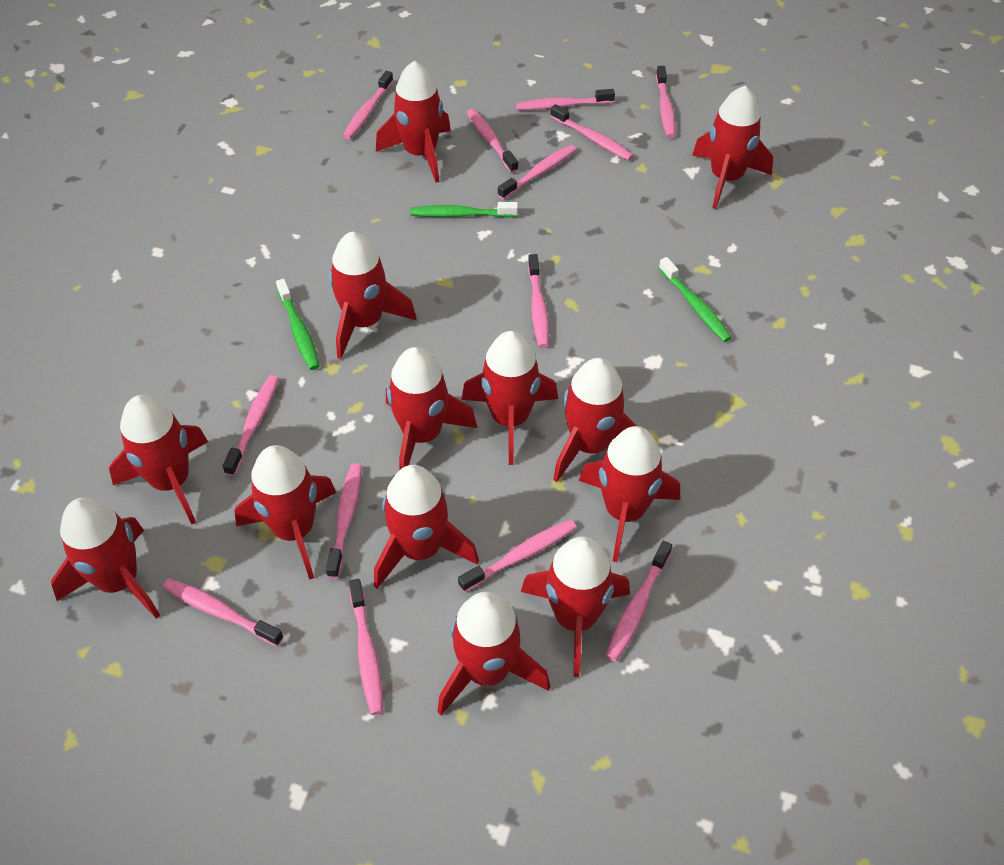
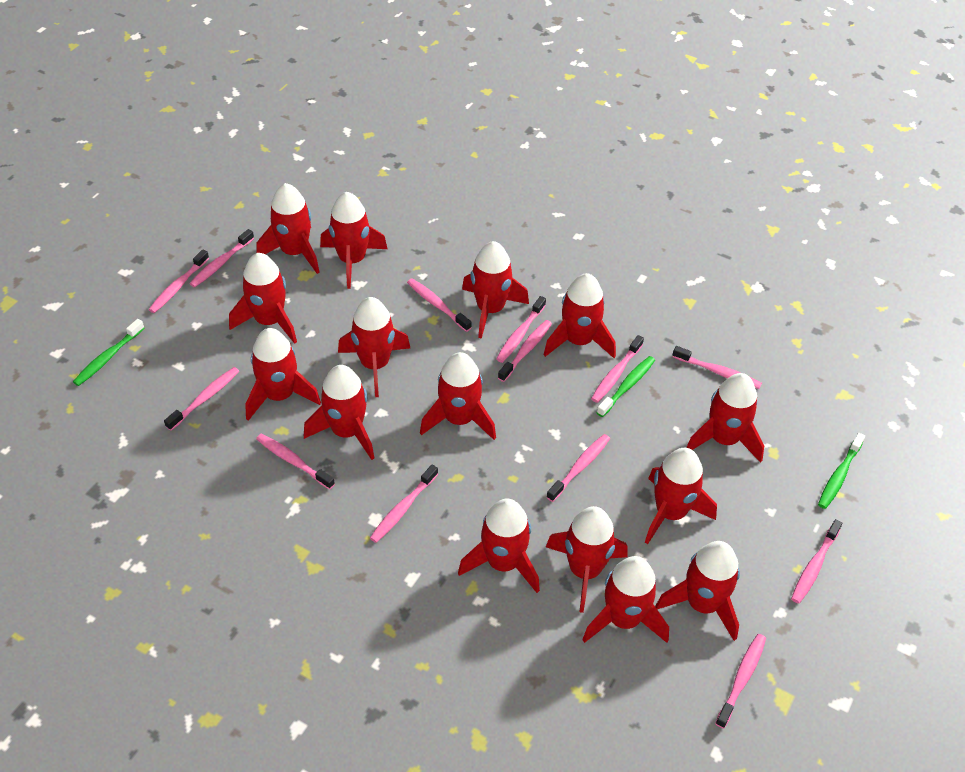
red rocket: [51,497,160,619] [109,395,208,524] [234,445,336,580] [329,231,417,359] [374,465,479,589] [376,61,451,183] [386,347,477,470] [438,592,550,715] [461,331,558,465] [521,536,630,677] [553,358,637,482] [579,426,680,562] [692,86,773,209] = 13 -> [229,253,297,344] [245,328,321,421] [256,183,320,274] [304,365,374,460] [320,192,387,289] [338,297,410,397] [420,352,496,440] [458,498,540,593] [462,241,529,339] [543,273,616,358] [546,506,628,613] [582,556,669,643] [645,448,717,544] [655,541,740,641] [686,373,764,463] = 15

